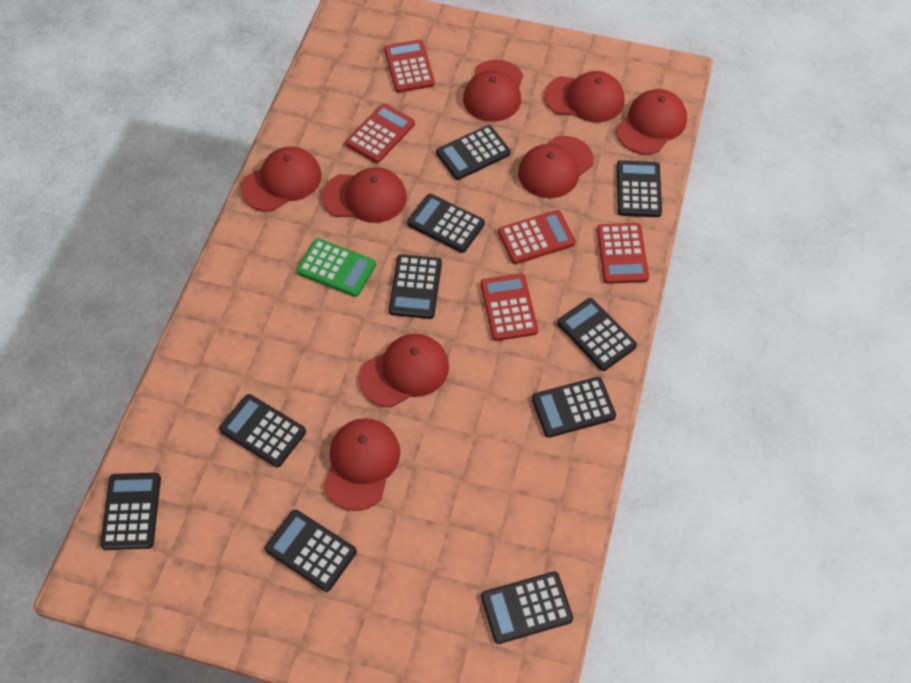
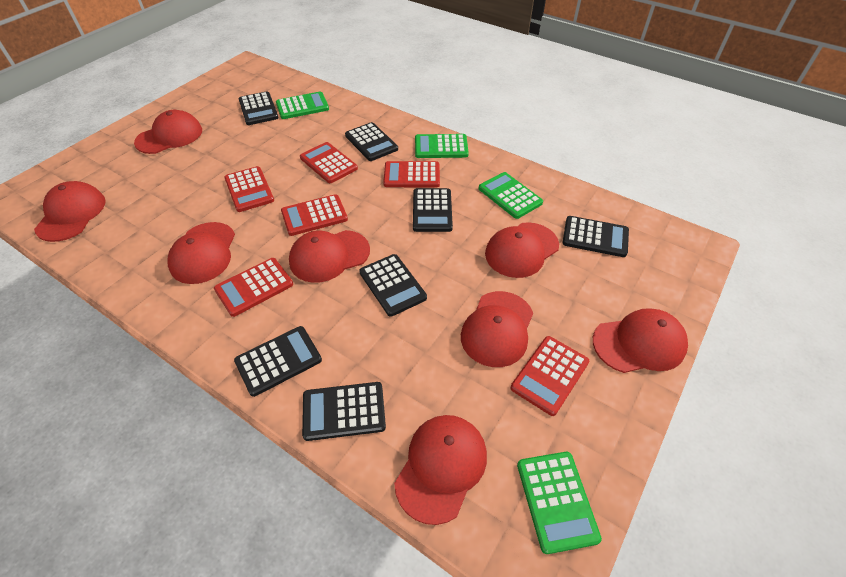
black calculator: [100,473,161,550] [219,394,306,467] [265,510,357,592] [388,254,442,319] [407,194,485,253] [436,125,511,180] [481,571,573,644] [532,377,616,438] [557,298,637,371] [617,160,662,217] = 10 -> [234,326,322,397] [238,91,279,125] [302,382,386,441] [345,122,398,161] [359,254,427,317] [413,188,453,232] [562,216,629,257] = 7
green calculator: [296,238,376,297] = 1 -> [276,92,329,119] [415,134,469,158] [479,172,543,219] [517,452,602,554] = 4
red calculator: [346,104,415,163] [384,40,435,93] [480,274,538,341] [498,210,576,264] [597,223,649,284] = 5 -> [214,258,293,317] [224,166,274,212] [281,194,348,236] [300,142,358,183] [383,161,440,188] [511,336,589,416] = 6

